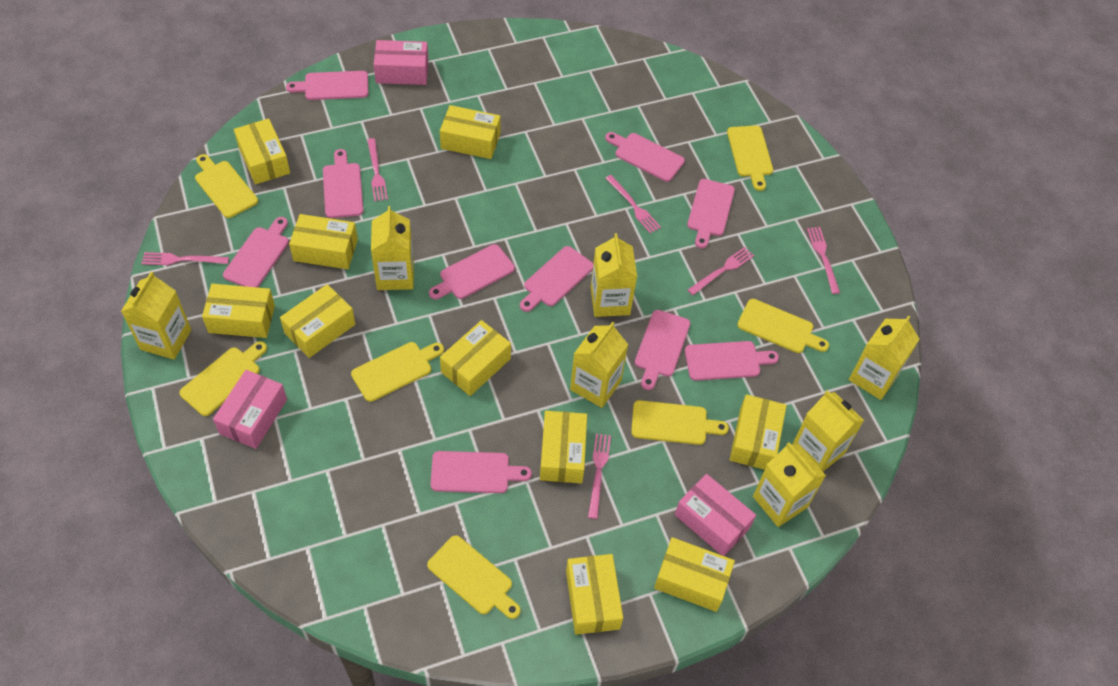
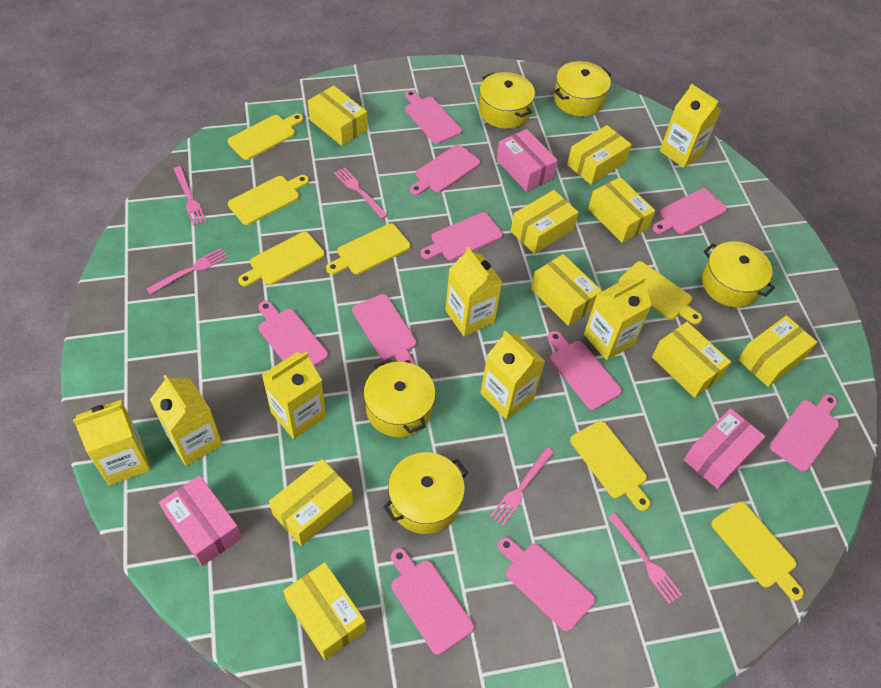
pink fork: [141,252,229,265] [367,138,388,201] [588,433,611,519] [605,175,661,233] [688,247,754,295] [807,227,840,294] = 6 -> [147,248,228,294] [174,166,206,226] [334,167,388,219] [490,447,555,526] [608,513,682,604] = 5
yellow box: [202,284,275,338] [234,118,290,185] [280,284,355,358] [289,214,358,269] [440,105,501,159] [440,320,511,396] [540,411,587,483] [566,554,623,635] [654,537,735,612] [730,394,787,470] = 10 -> [269,459,353,546] [283,562,366,660] [308,85,367,146] [511,190,579,254] [531,254,602,326] [567,125,632,185] [588,177,655,243] [652,322,731,398] [738,315,817,387] = 9
yellow pot: none = 0 -> [363,359,436,437] [383,452,469,534] [479,72,535,129] [554,61,611,117] [702,241,775,307] = 5

